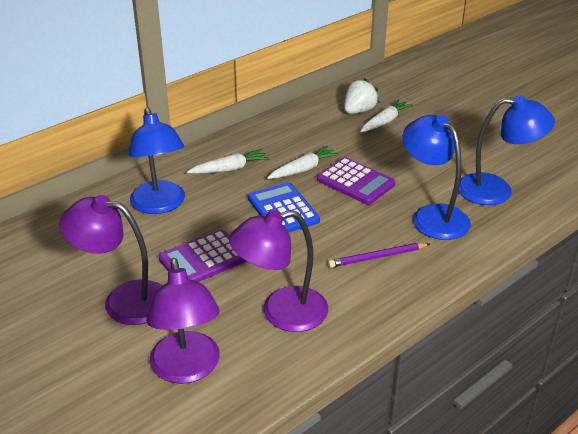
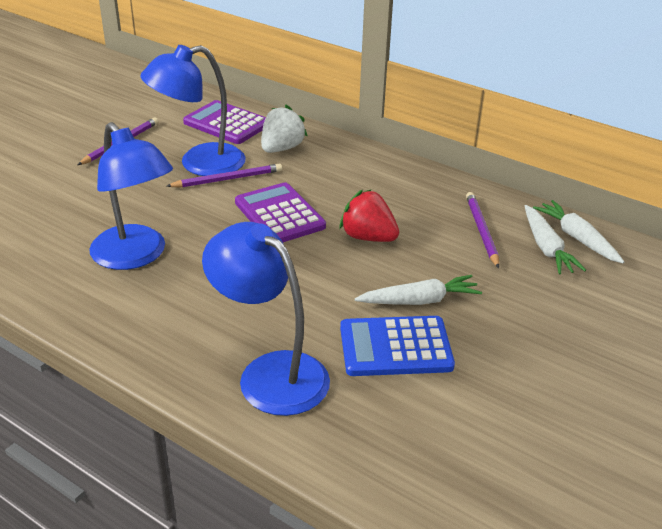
purple lamp: [59,195,163,325] [147,258,220,384] [229,210,328,332] = 3 -> none = 0
purple pencil: [328,243,429,268] = 1 -> [78,117,158,165] [167,163,282,188] [466,192,499,268] = 3
red strawberry: none = 0 -> [340,190,399,242] = 1

